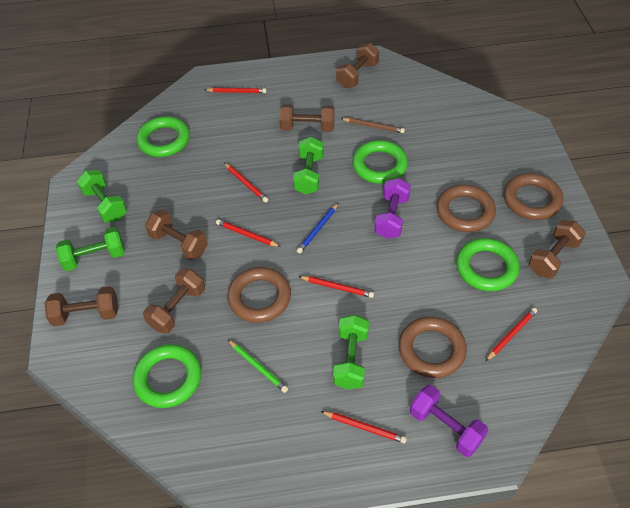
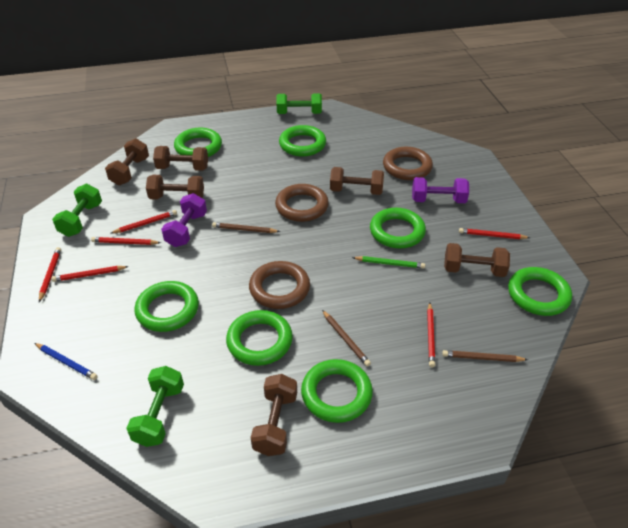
brown pencil: [341,118,405,133] = 1 -> [212,222,280,233] [322,310,371,367] [442,350,528,362] = 3
brown ring: [227,267,291,323] [399,316,467,378] [436,185,496,232] [504,173,563,220] = 4 -> [249,261,310,309] [275,184,329,222] [383,147,433,180] = 3
green dumbbell: [56,227,125,271] [77,170,127,223] [293,137,324,194] [333,315,369,389] = 4 -> [52,184,102,237] [126,366,184,447] [276,93,322,114] = 3
green ring: [132,344,201,408] [136,116,190,157] [352,140,408,184] [456,238,520,291] = 4 -> [134,281,199,332] [174,128,222,157] [226,310,293,366] [279,125,326,156] [301,359,373,423] [370,208,426,248] [508,267,572,316] = 7

